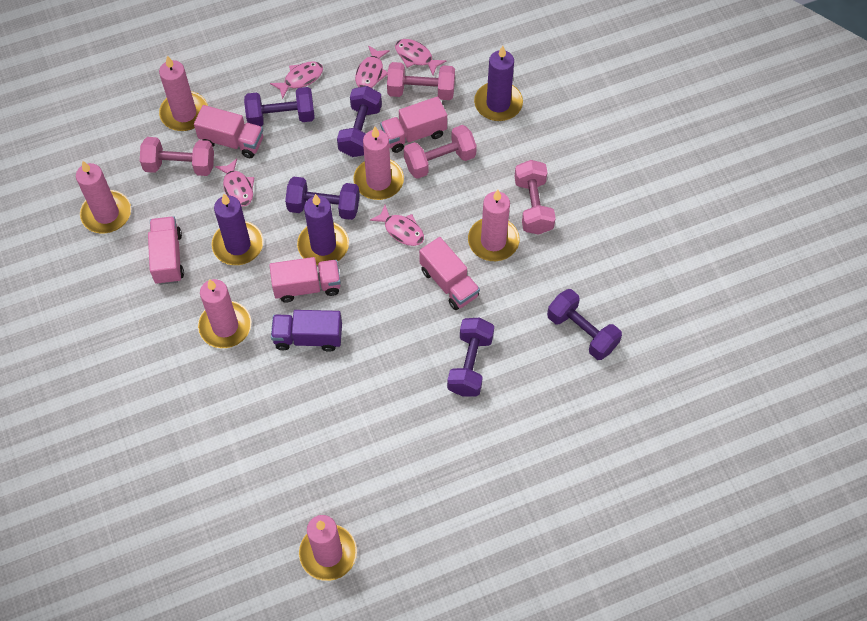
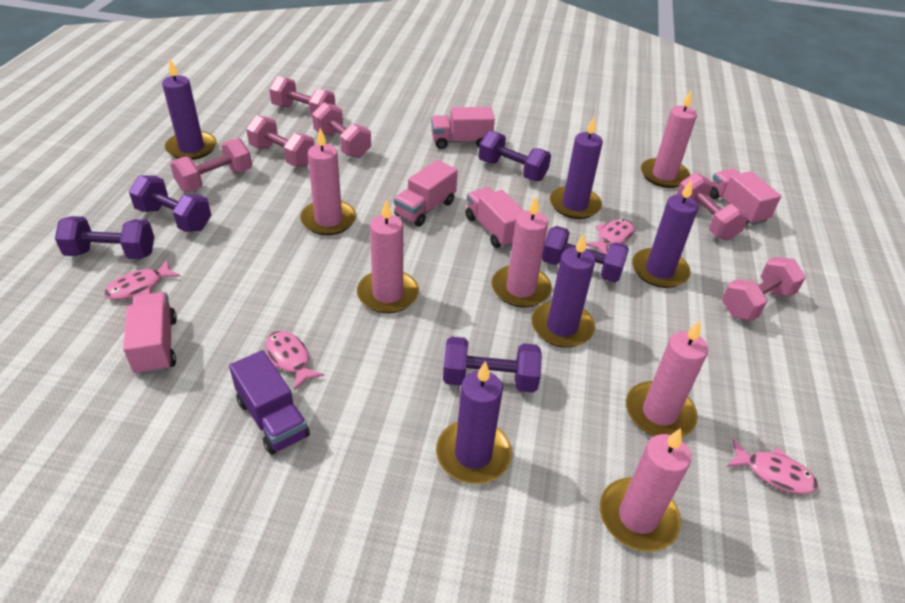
pink dumbbell: [140,137,214,176] [387,62,455,100] [404,125,477,179] [514,160,556,235] = 4 -> [170,138,252,192] [246,115,314,167] [269,76,335,117] [312,102,371,158] [676,173,749,240] [722,257,806,321] = 6
pink fish: [215,158,254,207] [270,61,323,99] [355,45,390,88] [370,205,424,246] [395,39,447,75] = 5 -> [104,260,181,300] [266,331,324,390] [586,219,634,254] [727,439,818,494] = 4
purple candle: [211,194,263,265] [297,194,349,265] [474,46,523,121] = 3 -> [162,59,217,160] [436,361,512,484] [531,234,595,348] [550,117,603,219] [632,180,699,288] = 5

